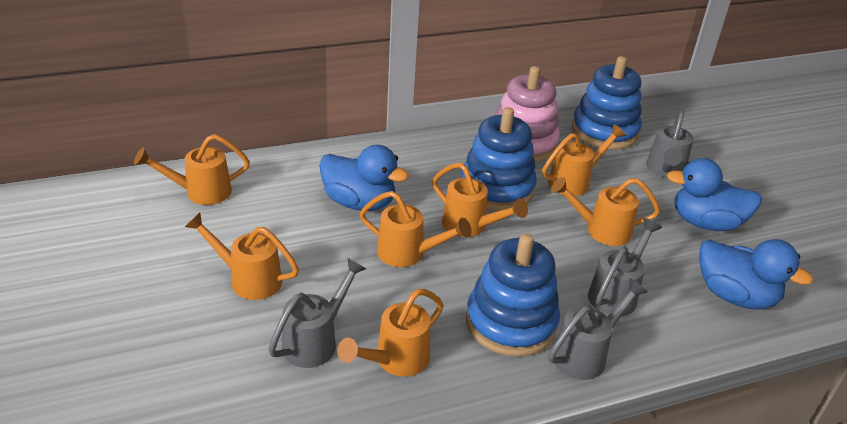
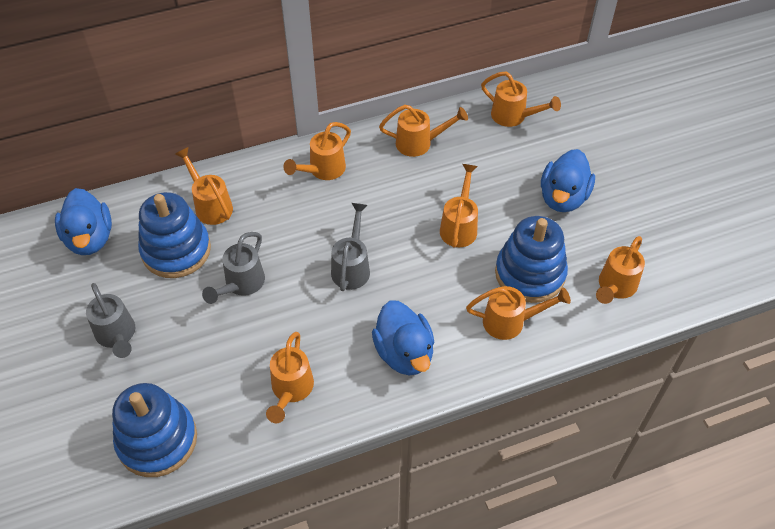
grey watering can: [268,258,366,368] [548,278,648,380] [588,218,662,316] [646,110,694,178] = 4 -> [86,283,135,358] [202,232,265,304] [331,203,370,291] = 3
orange watering can: [134,134,250,205] [185,213,299,300] [337,289,444,376] [360,191,472,267] [432,162,528,237] [542,124,626,196] [551,177,660,246] = 7 -> [175,147,233,225] [266,332,314,423] [284,122,351,180] [379,105,468,157] [440,164,478,248] [466,286,571,340] [481,71,561,127] [596,236,645,304] = 8
pink stacking toy: [496,66,560,162] = 1 -> none = 0

